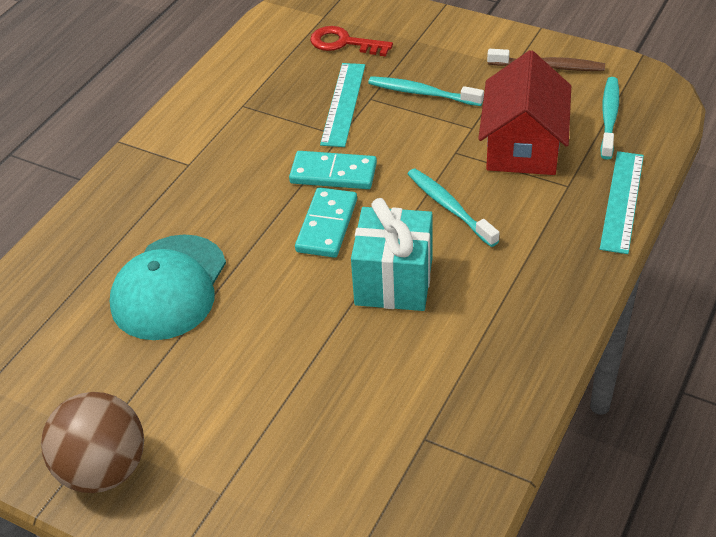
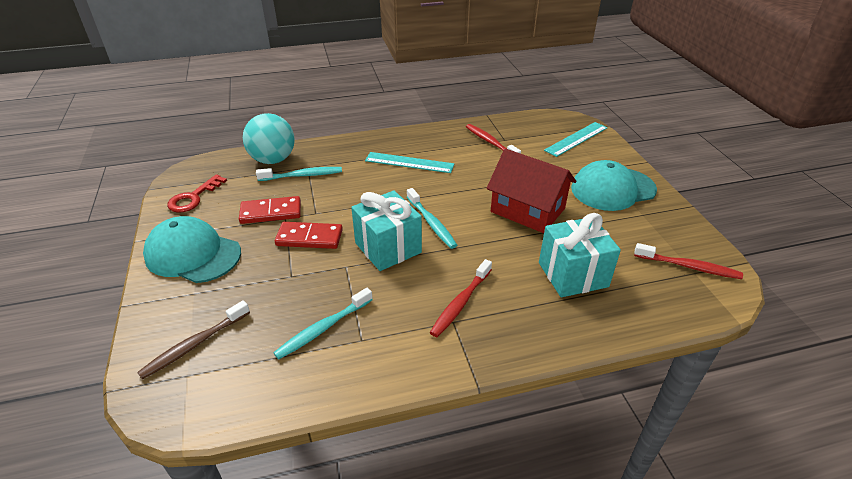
brown ball: [41,392,144,493] = 1 -> none = 0
red domino: none = 0 -> [239,196,301,224] [275,222,343,249] = 2
red toothbrush: none = 0 -> [430,259,492,337] [466,124,521,154] [634,243,743,279] = 3
turquoise ball: none = 0 -> [243,113,295,164] = 1
turquoise cap: [110,235,226,340] = 1 -> [143,216,241,283] [571,160,657,211] = 2
turquoise domino: [289,151,377,189] [295,187,357,258] = 2 -> none = 0
turquoise gift: [351,198,432,311] = 1 -> [351,190,422,271] [539,213,621,297] = 2

